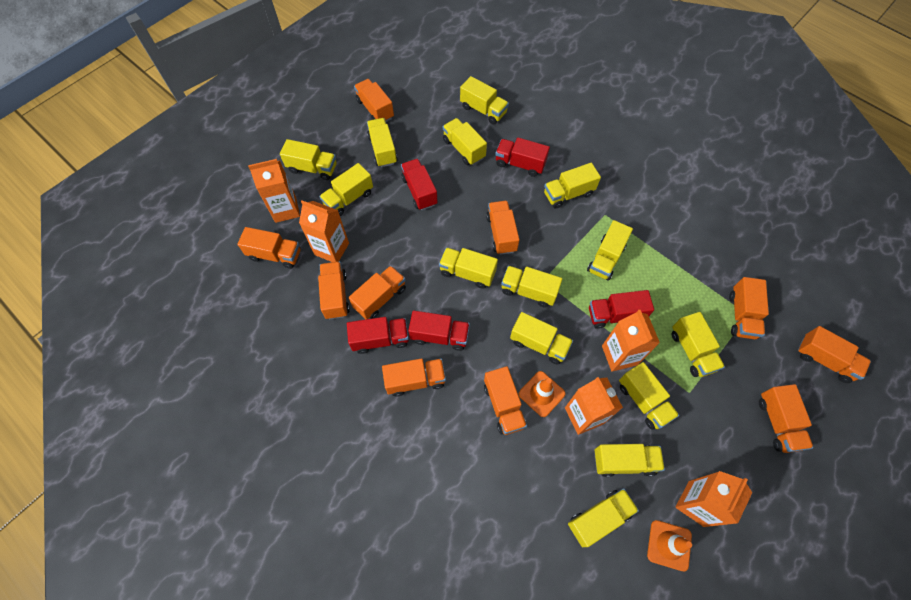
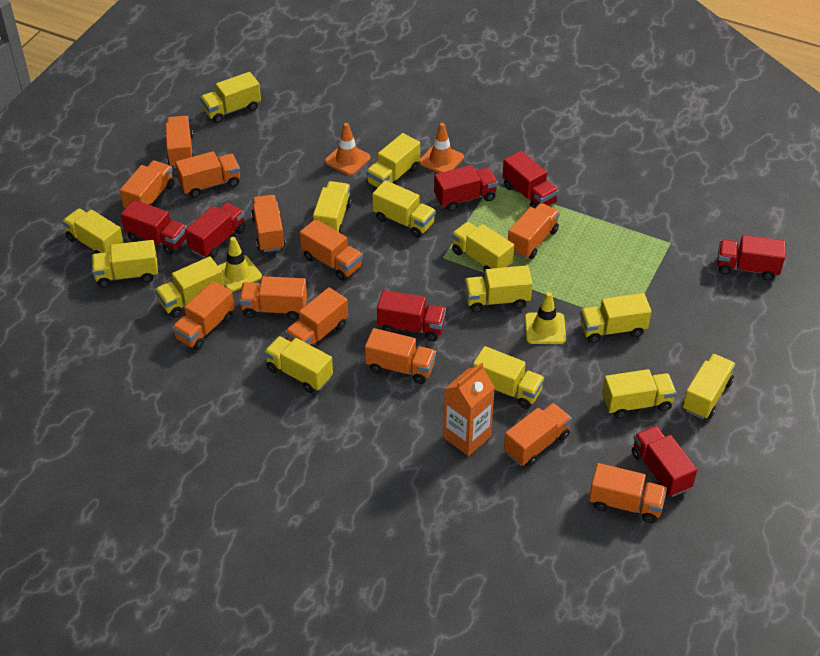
orange carton: [248,159,300,223] [299,201,349,262] [565,377,623,435] [602,310,660,372] [675,471,753,527] = 5 -> [443,362,495,456] = 1
orange truck: [237,227,301,269] [318,261,350,319] [349,266,406,319] [354,79,394,122] [382,358,446,397] [484,366,527,435] [486,201,520,255] [729,277,769,339] [759,384,813,453] [798,326,871,383] = 10 -> [120,160,174,208] [165,116,194,168] [172,281,234,350] [175,151,240,198] [239,276,307,320] [251,195,286,252] [285,287,348,348] [300,219,363,281] [365,328,436,384] [504,403,572,467] [508,203,560,259] [589,463,667,523] = 12
red truck: [347,317,409,354] [401,159,438,210] [408,311,470,351] [495,138,550,177] [589,290,654,329] = 5 -> [121,200,187,255] [185,202,245,258] [377,290,446,341] [434,165,498,211] [503,151,559,208] [632,426,697,497] [717,235,785,280] = 7
yellow traffic cone: none = 0 -> [218,237,262,292] [525,292,566,344] = 2

